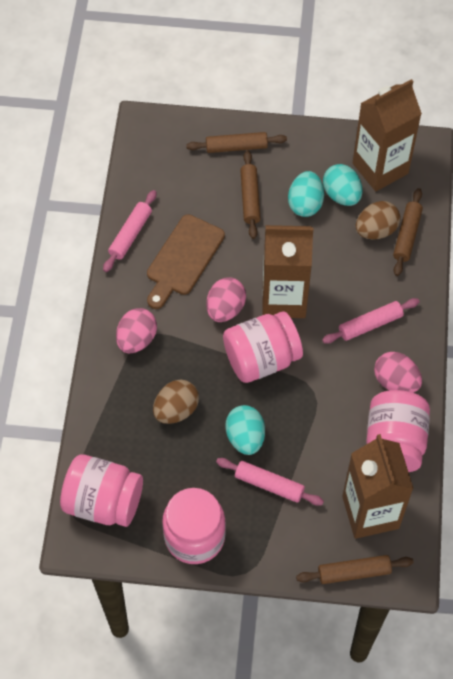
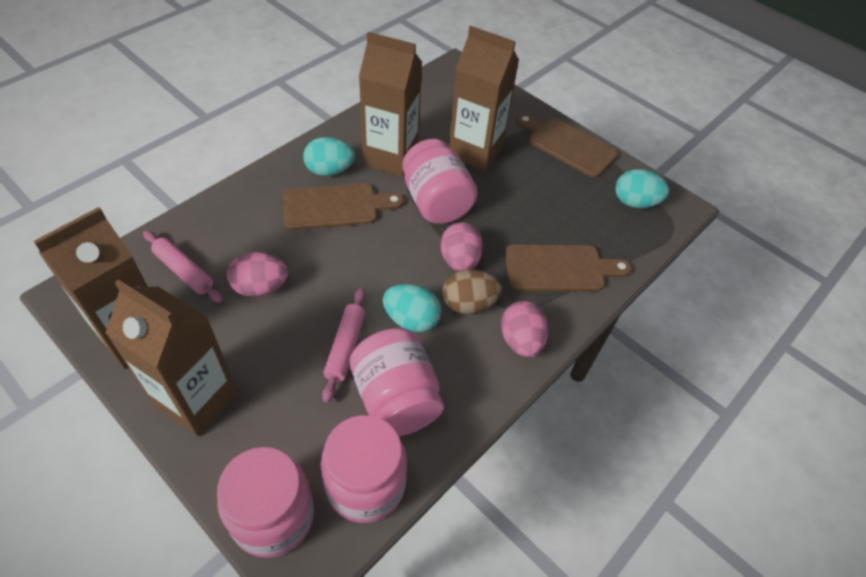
brown carton: [262,225,313,318] [342,434,414,539] [353,79,422,191] = 3 -> [33,207,148,369] [106,279,238,437] [359,32,422,177] [449,26,519,171] = 4
brown cutting board: [147,214,225,309] = 1 -> [283,183,404,230] [505,244,632,291] [516,114,618,178] = 3
brown egg: [153,380,199,424] [356,201,400,240] = 2 -> [442,269,502,314] = 1
brown rolling pin: [186,132,287,153] [240,150,261,239] [296,555,414,584] [393,188,423,276] = 4 -> none = 0
pink rolling pin: [103,190,157,272] [216,458,324,506] [322,298,420,344] = 3 -> [143,230,223,303] [322,288,366,403] = 2

